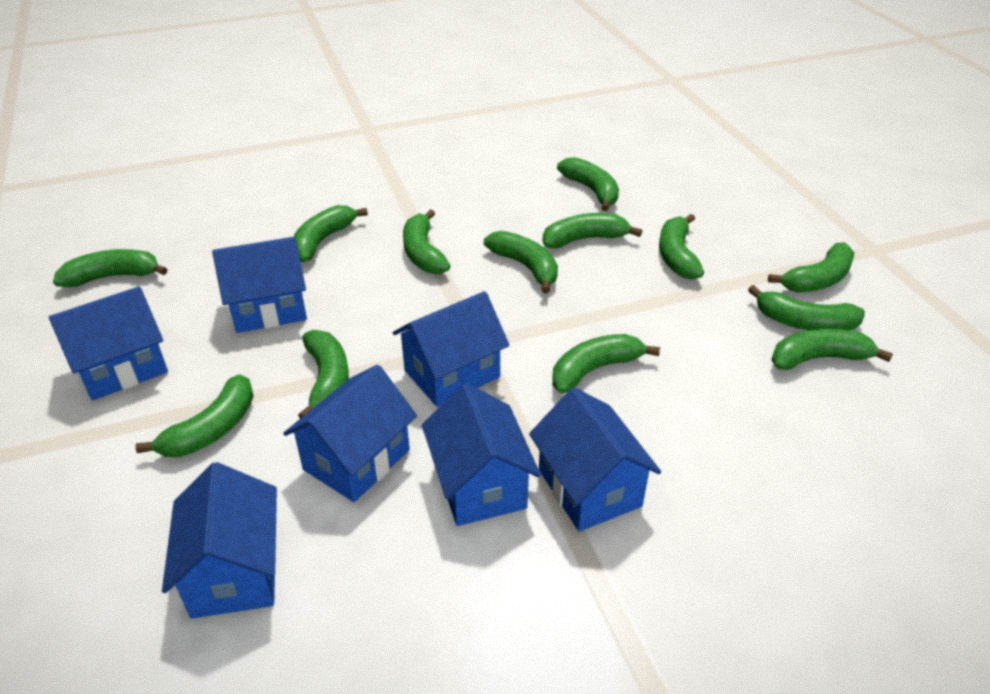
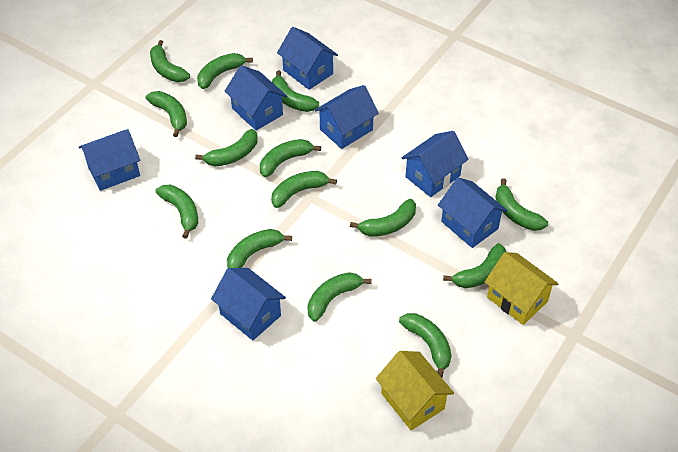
green banana: [53,249,168,287] [135,374,254,457] [293,205,368,262] [298,330,349,418] [403,209,451,274] [484,231,558,293] [543,213,642,249] [552,334,660,393] [557,157,619,211] [659,214,704,280] [748,285,865,330] [768,242,854,292] [771,329,893,370] = 13 -> [146,91,187,137] [150,40,190,82] [155,185,198,239] [195,129,258,166] [197,53,253,89] [227,229,292,268] [260,139,321,177] [271,171,337,208] [272,70,319,112] [307,272,372,322] [350,199,416,237] [399,313,451,378] [443,243,506,288] [495,178,548,231] = 14
yellow house: none = 0 -> [376,351,454,430] [485,252,559,325] = 2

